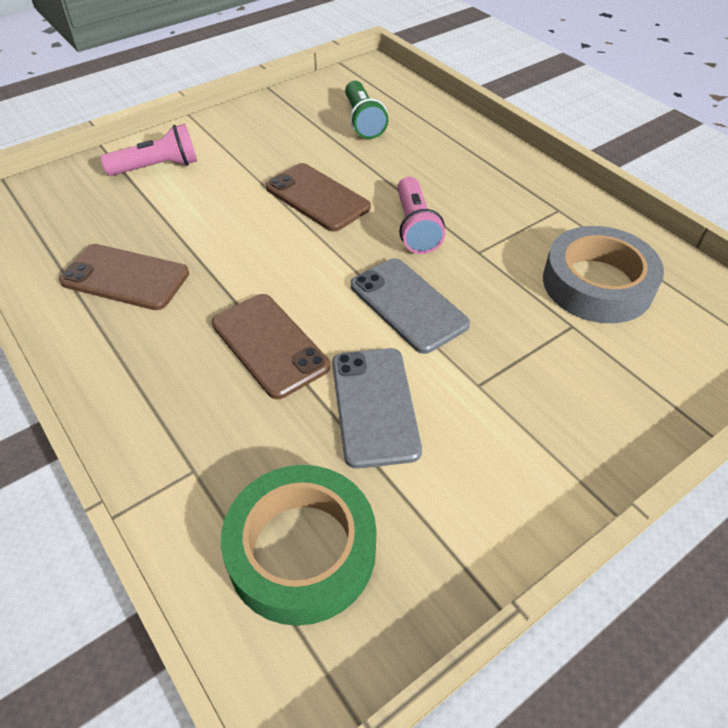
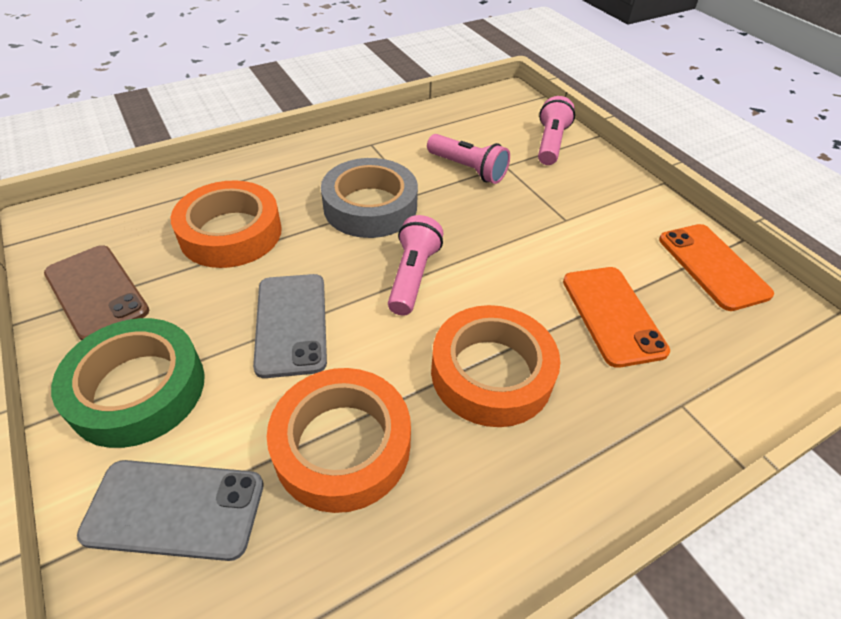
brown phone: [59,244,189,310] [212,294,330,399] [266,163,371,232] = 3 -> [44,245,149,341] = 1
green flashlight: [345,81,389,139] = 1 -> none = 0
orange phone: none = 0 -> [563,267,670,368] [659,224,774,311] = 2
orange tape: none = 0 -> [171,180,282,268] [267,368,411,513] [431,305,560,427] = 3
pink flashlight: [101,124,197,176] [397,177,445,254] = 2 -> [388,215,443,316] [427,134,510,184] [538,96,575,165] = 3

